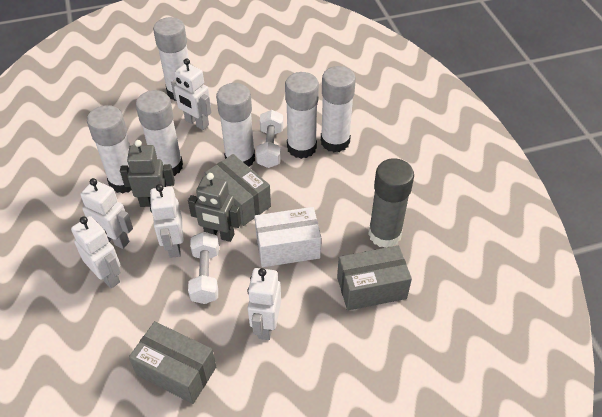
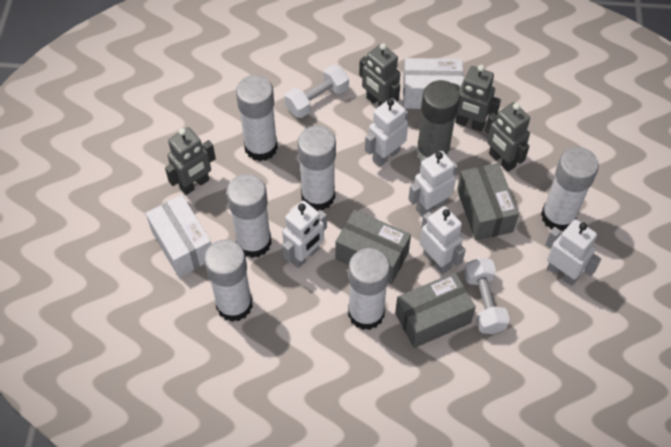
grey robot: [120,140,175,207] [188,173,241,242] = 2 -> [165,127,216,195] [359,43,400,107] [452,65,501,132] [485,102,530,172] = 4
white box: [254,207,321,267] = 1 -> [146,195,212,277] [403,58,464,109] = 2

